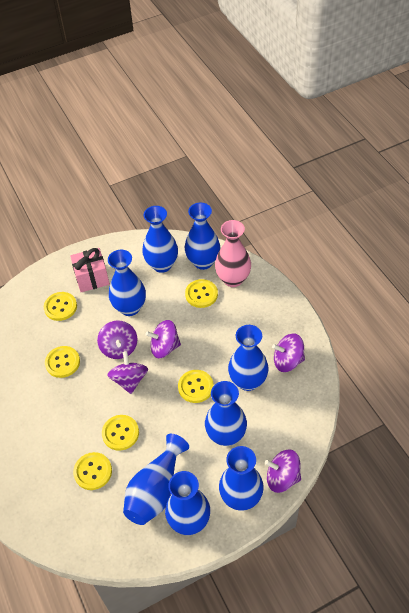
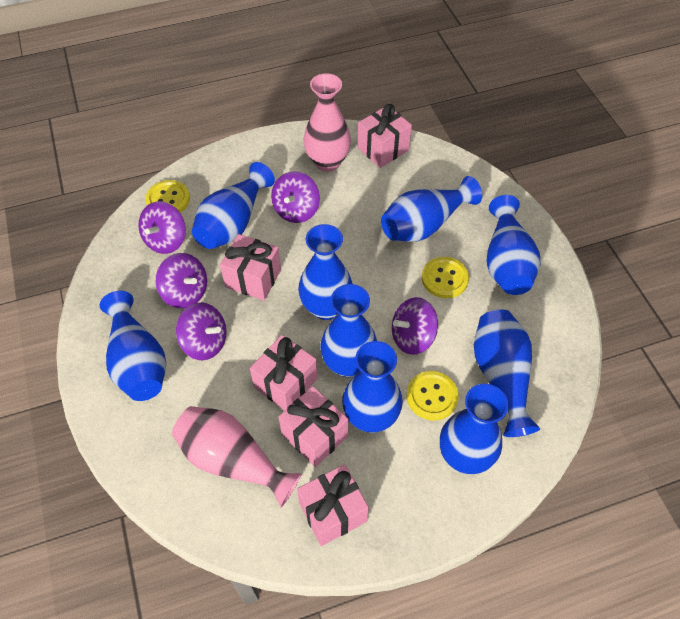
blue vase: [108,250,146,316] [123,434,189,525] [142,206,178,273] [165,471,210,535] [185,203,220,270] [205,381,247,446] [219,446,264,511] [228,325,269,391] = 8 -> [100,291,166,401] [192,162,275,249] [298,224,352,320] [321,284,377,378] [342,341,403,433] [381,176,482,242] [440,384,509,474] [474,310,540,437] [486,195,540,295] = 9
pink gift: [70,248,110,292] = 1 -> [220,234,281,301] [250,335,318,411] [279,386,348,467] [297,464,369,546] [357,104,412,168] = 5
pink vase: [215,220,251,287] = 1 -> [172,406,302,507] [303,73,351,172] = 2
yellow button: [44,292,77,321] [45,346,80,378] [73,452,112,490] [102,415,139,451] [178,370,214,403] [185,279,218,308] = 6 -> [145,180,190,212] [407,371,459,421] [422,257,469,298] = 3

